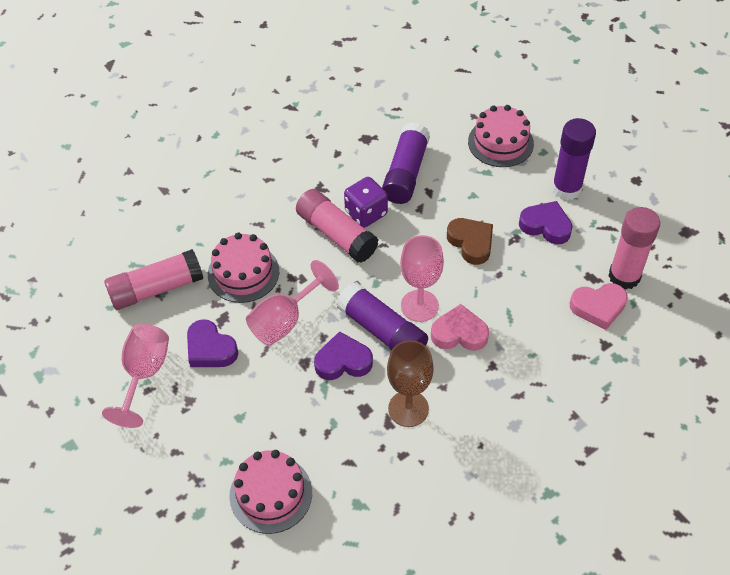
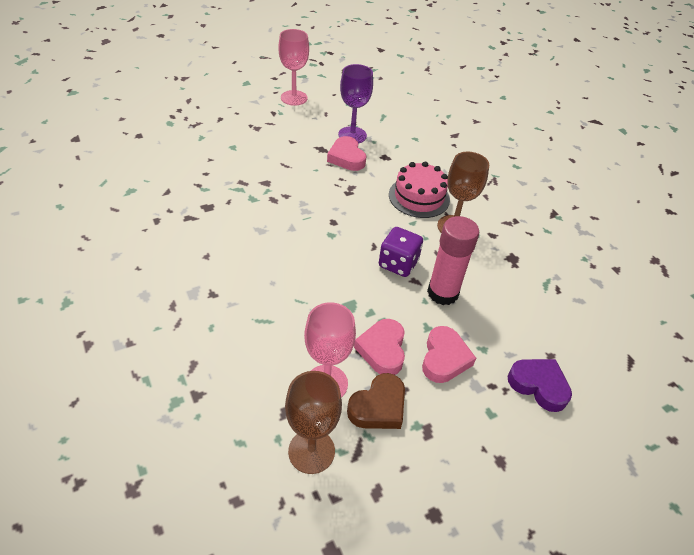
brown goblet: [387,340,434,427] = 1 -> [285,371,342,474] [437,152,489,233] = 2
pink cake: [208,233,279,303] [229,450,312,534] [468,105,534,167] = 3 -> [389,162,450,218] = 1
pink glue stick: [105,249,203,310] [296,189,378,263] [608,207,660,290] = 3 -> [427,216,479,305] = 1
pink goblet: [102,324,169,428] [246,260,339,346] [400,235,444,322] = 3 -> [278,29,309,106] [304,302,356,398] = 2
pink heart: [431,304,489,351] [570,283,628,330] = 2 -> [327,136,366,171] [354,319,405,375] [422,326,476,383] = 3
purple glue stick: [337,282,428,350] [382,122,430,204] [552,118,596,200] = 3 -> none = 0
purple goblet: none = 0 -> [338,64,373,144] = 1
purple heart: [187,319,238,367] [314,331,373,380] [519,201,573,245] = 3 -> [507,359,572,412] = 1

